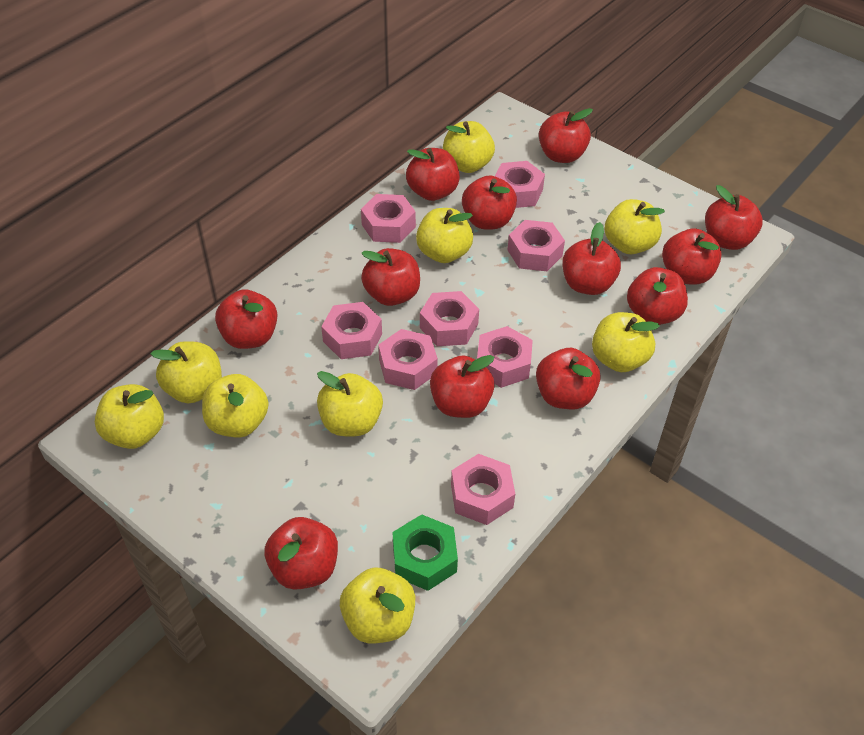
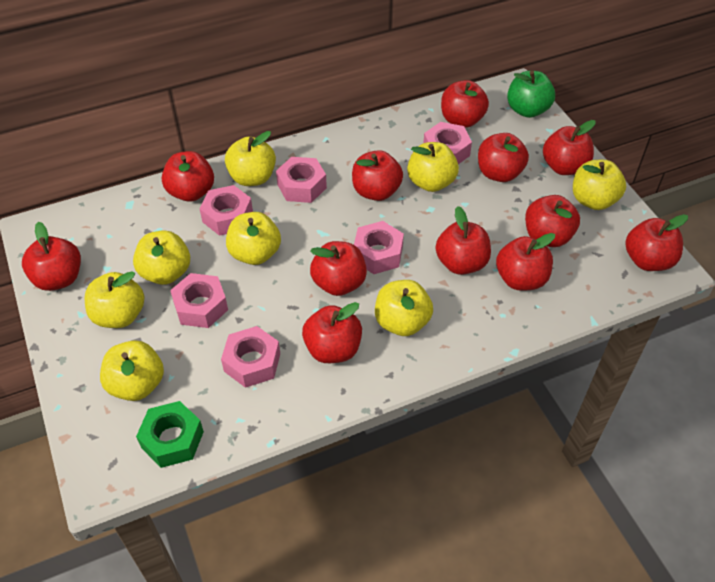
green apple: none = 0 -> [507,71,555,118] = 1
pink nut: [321,302,382,359] [361,194,416,243] [378,329,438,390] [420,291,479,346] [451,454,515,525] [477,326,533,388] [495,161,545,208] [508,220,565,271] = 8 -> [170,273,228,328] [200,185,253,236] [221,326,280,388] [276,157,327,203] [354,221,404,274] [423,122,472,164] = 6
yellow apple: [95,384,164,449] [151,341,222,403] [202,374,269,438] [317,371,383,436] [340,567,415,643] [416,208,473,263] [443,121,495,173] [592,312,660,372] [605,199,665,254] = 9 -> [85,271,144,328] [100,340,164,401] [133,230,190,285] [225,131,276,186] [226,212,281,265] [375,280,433,336] [407,142,459,192] [573,160,626,210] = 8

